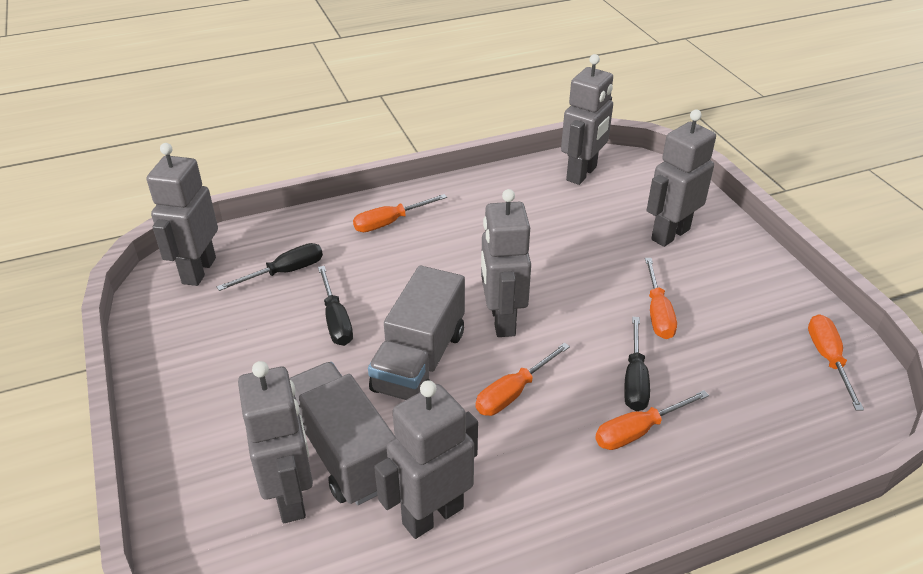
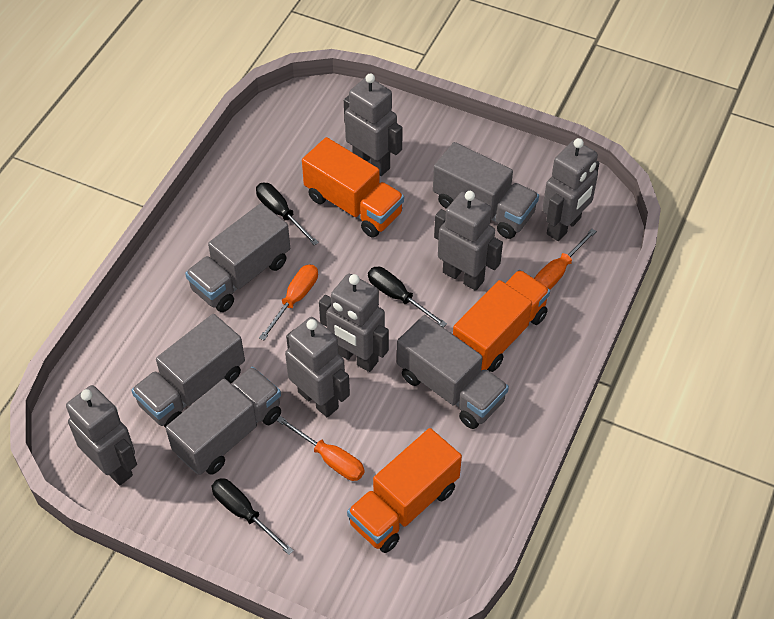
grey truck: [289,362,396,505] [368,266,465,400] = 2 -> [131,314,245,428] [166,367,281,475] [185,203,290,312] [397,315,509,429] [433,142,539,239] = 5
orange screwdriver: [353,194,447,232] [476,343,570,416] [595,390,709,450] [645,258,677,339] [808,314,864,411] = 5 -> [259,264,318,340] [276,416,365,481] [534,229,597,289] = 3
orange truck: none = 0 -> [302,137,404,238] [347,428,462,553] [453,270,550,372] = 3

